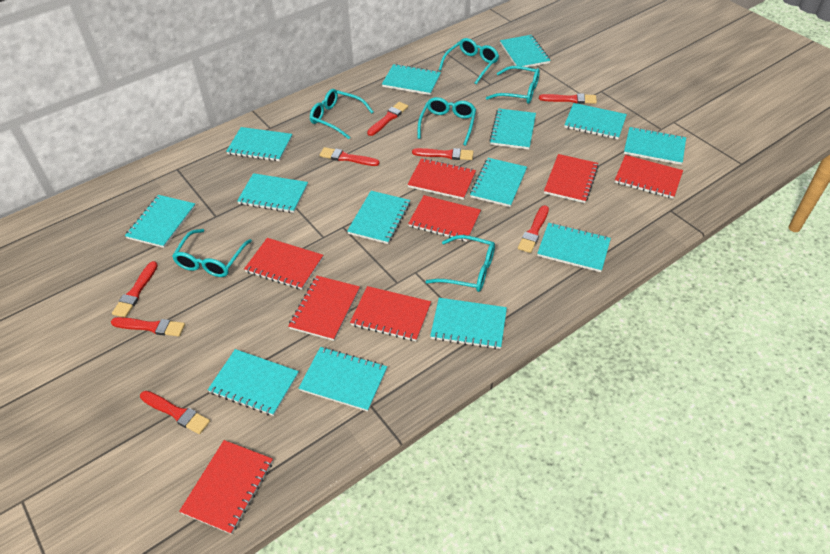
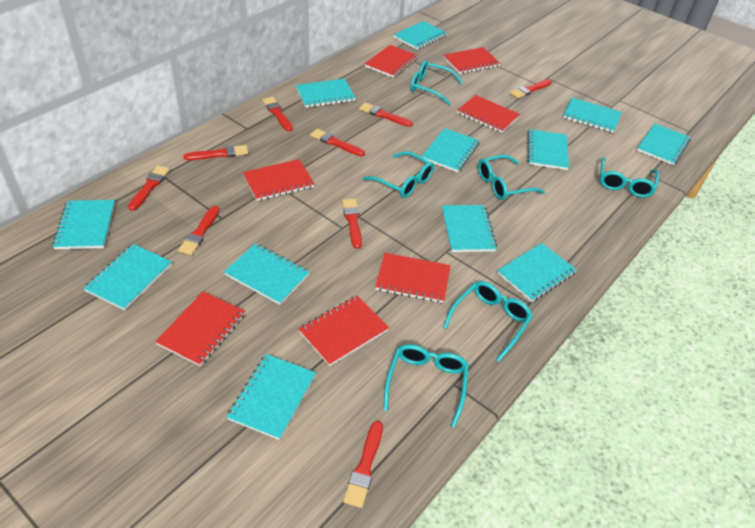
red brush: [111,317,185,337] [112,261,158,318] [140,391,210,434] [320,147,380,166] [367,102,408,136] [412,148,473,160] [518,205,549,253] [539,93,597,104] = 8 -> [128,166,170,211] [178,206,220,255] [183,145,248,160] [262,97,293,131] [310,129,365,156] [342,199,362,249] [343,421,383,508] [359,103,413,127] [510,79,552,99] = 9
red notebook: [179,440,273,534] [244,238,323,290] [288,276,360,341] [350,286,431,341] [407,158,476,200] [408,195,481,242] [544,154,599,203] [615,155,683,199] = 8 -> [155,291,246,366] [243,159,315,201] [298,295,389,366] [365,45,418,78] [375,253,451,303] [443,47,500,74] [457,95,520,133] = 7
turquoise notebook: [125,195,196,248] [208,349,299,416] [226,127,292,161] [237,173,308,213] [299,347,387,412] [347,191,410,244] [382,64,441,95] [430,298,507,349] [470,158,527,207] [489,108,536,149] [500,35,551,67] [537,223,611,272] [564,103,627,139] [624,127,686,165] = 14 -> [52,200,115,249] [83,244,172,310] [224,243,310,305] [227,354,316,440] [296,79,356,108] [393,21,447,50] [422,128,480,172] [442,205,497,252] [497,243,577,302] [527,129,569,170] [563,98,622,133] [637,123,691,165] = 12

